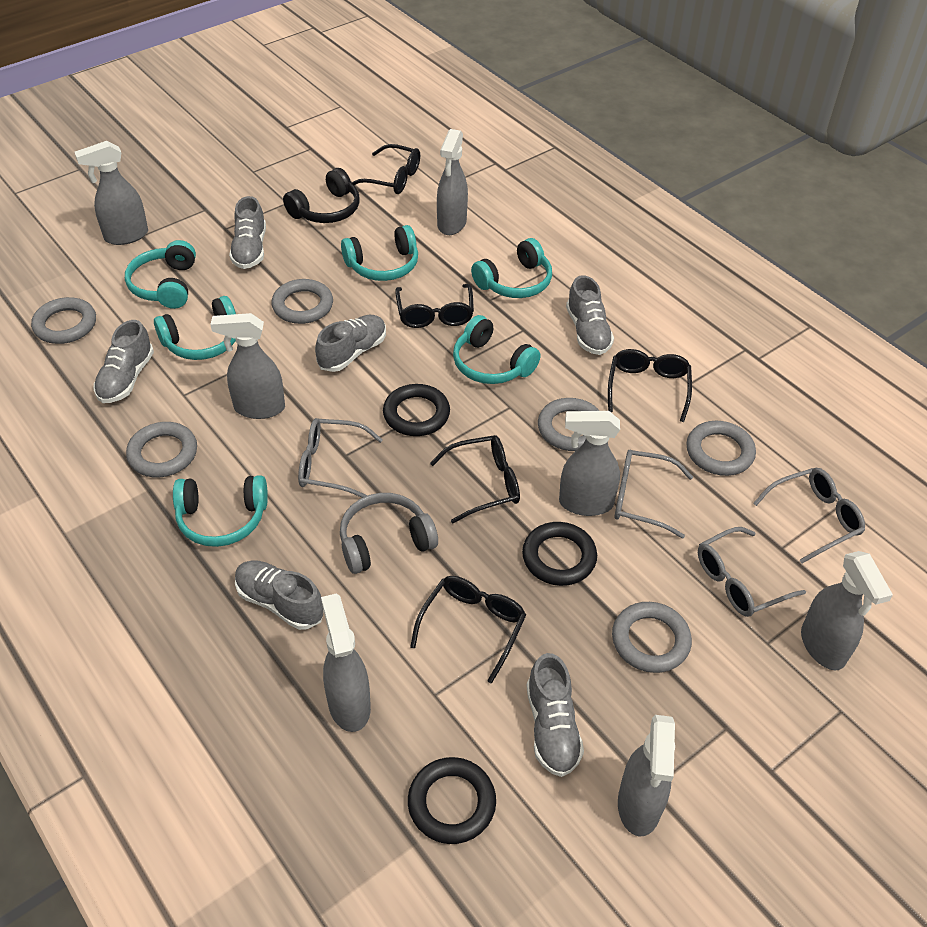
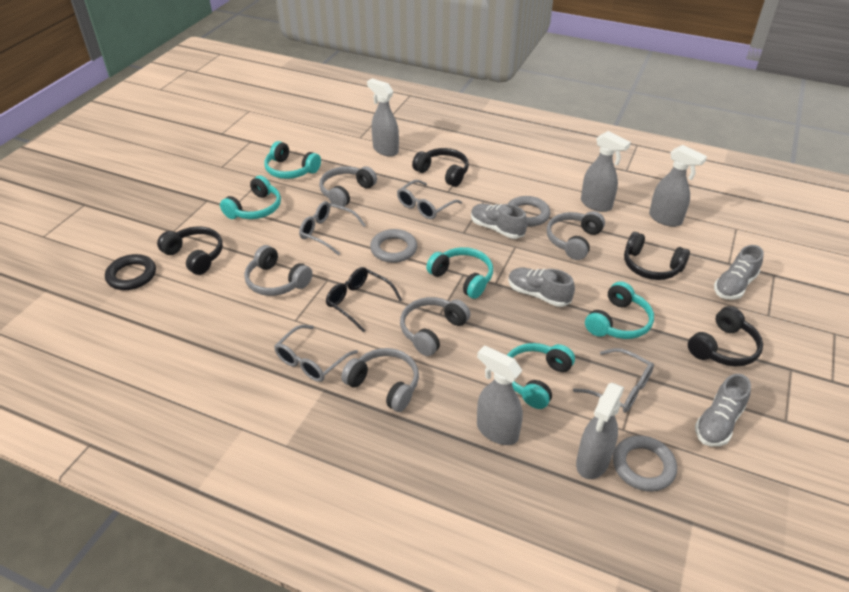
black glasses: [352,144,420,194] [395,284,474,328] [410,576,526,684] [430,435,520,524] [608,349,692,422] = 5 -> [326,267,402,332] = 1
black headphones: [283,168,360,223] = 1 -> [157,226,223,275] [412,148,469,187] [624,232,690,280] [688,306,763,367] = 4
black ring: [383,384,450,436] [408,757,496,844] [522,522,597,586] = 3 -> [105,254,156,290] = 1
grey headphones: [340,493,438,574] = 1 -> [244,245,313,296] [319,166,377,207] [341,348,419,412] [400,297,471,356] [547,211,605,260] = 5
grey ring: [31,297,96,344] [126,422,197,477] [272,279,333,324] [538,398,600,451] [612,602,692,673] [687,421,756,476] = 6 -> [370,229,417,263] [508,196,550,227] [613,435,677,492] = 3
grey shoe: [94,320,154,403] [229,196,266,269] [235,561,324,630] [315,315,386,372] [527,653,584,777] [566,275,614,355] = 6 -> [471,204,527,239] [508,268,575,307] [695,374,751,446] [714,245,764,300] = 4
grey spray bottle: [74,141,148,245] [210,313,285,419] [321,593,371,732] [437,129,468,235] [559,411,620,516] [618,715,675,836] [801,551,893,670] = 7 -> [367,78,399,157] [477,345,523,445] [576,383,624,479] [581,131,631,212] [649,145,707,227] = 5
turquoise headphones: [125,240,196,309] [154,296,236,360] [173,475,268,547] [341,225,418,281] [453,315,540,384] [471,238,552,298] = 6 -> [220,175,281,219] [264,141,321,179] [426,247,493,299] [507,343,575,409] [585,281,654,339] = 5

